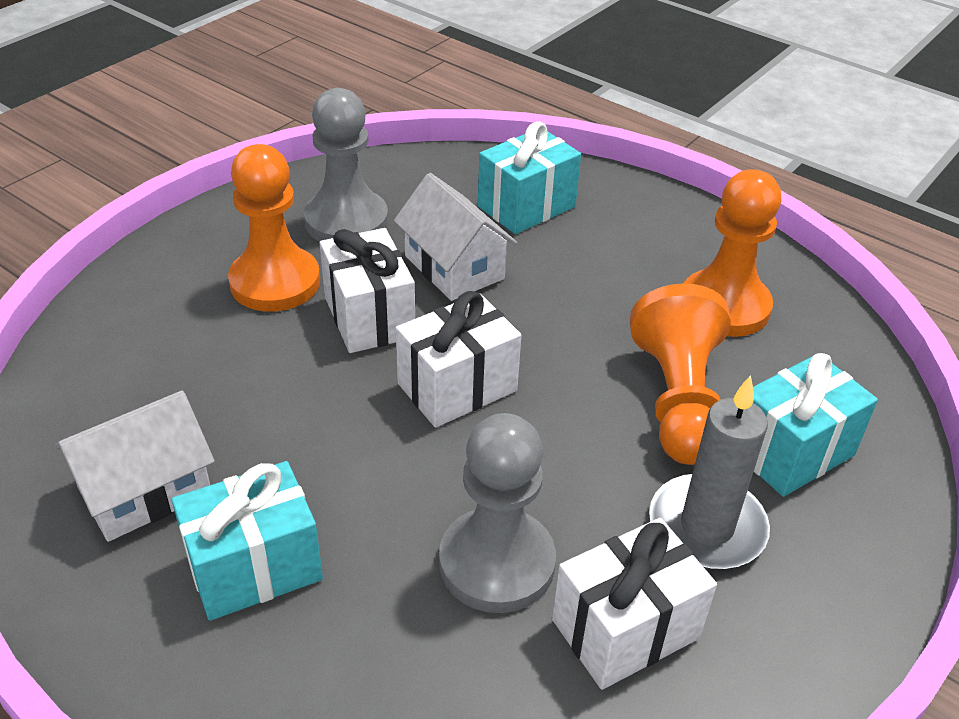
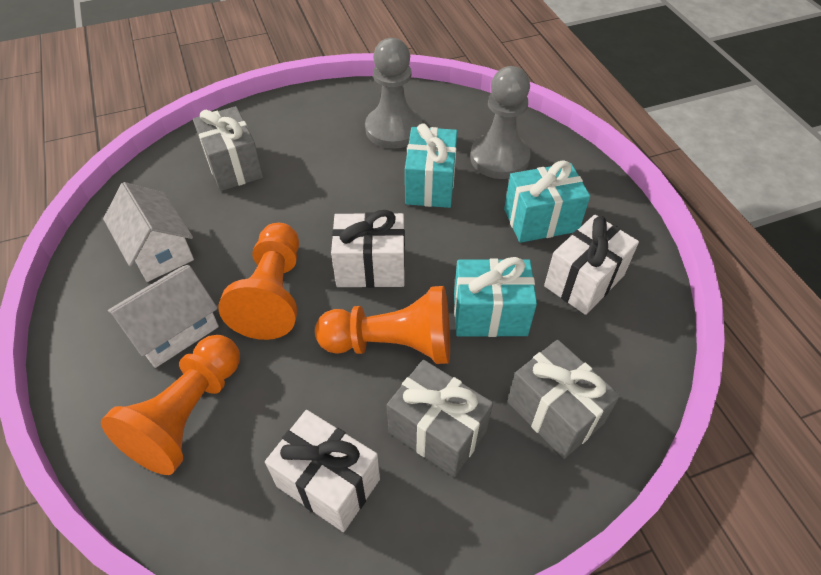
grey candle: [649,375,770,569] = 1 -> none = 0
grey gift: none = 0 -> [193,106,263,191] [387,360,493,477] [508,340,620,459] = 3

